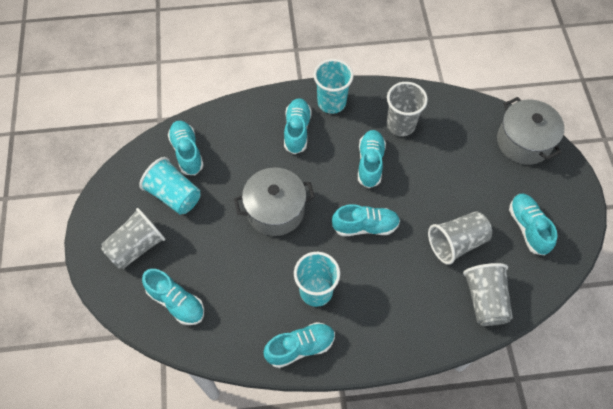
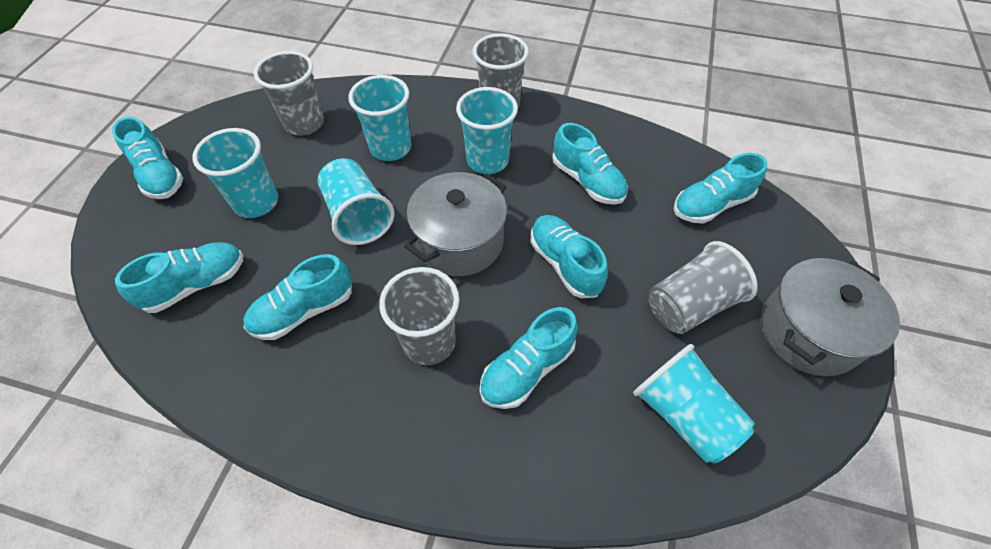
turquoise cup: [139,157,200,214] [294,252,340,307] [314,59,354,114] = 3 -> [192,128,278,218] [318,158,394,245] [348,75,411,161] [456,87,518,174] [633,344,754,464] = 5

